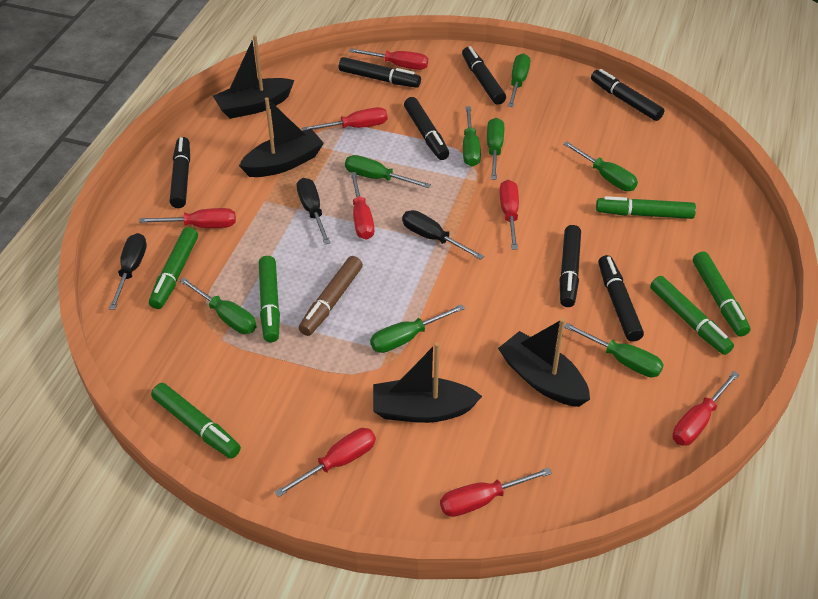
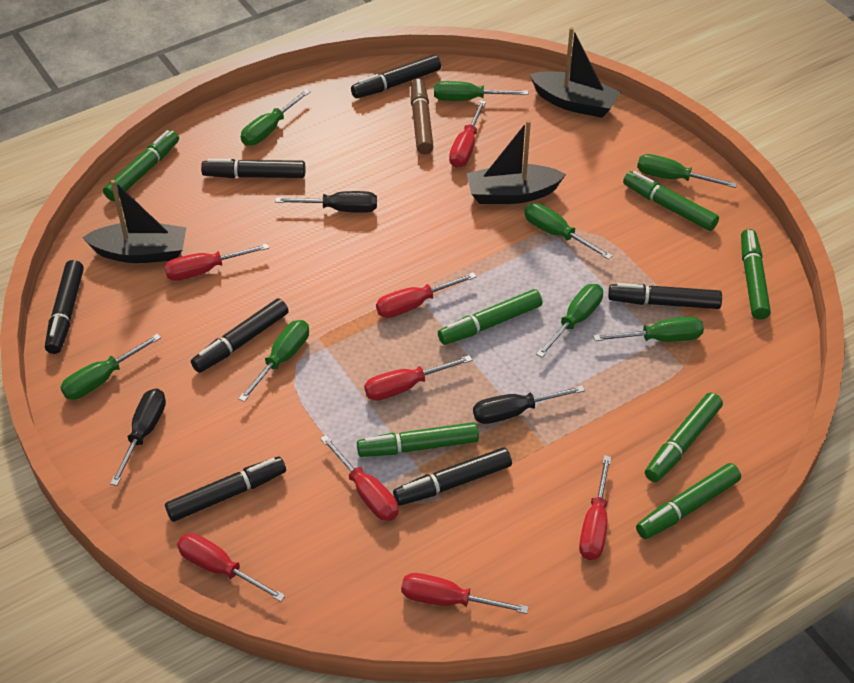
black boat: [213,35,295,119] [239,98,324,177] [373,342,482,423] [498,318,590,407] = 4 -> [82,180,187,263] [467,120,566,204] [529,27,620,118] = 3
green marker: [149,227,198,309] [151,383,241,459] [259,256,280,342] [596,196,696,219] [650,276,734,355] [693,252,750,336] = 6 -> [103,130,179,201] [357,422,479,457] [438,289,542,345] [623,171,719,231] [636,463,741,539] [645,393,723,482] [741,229,771,320] = 7

